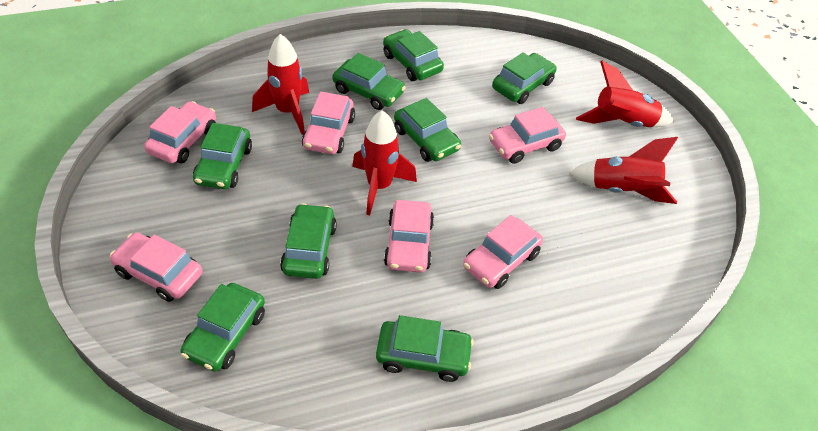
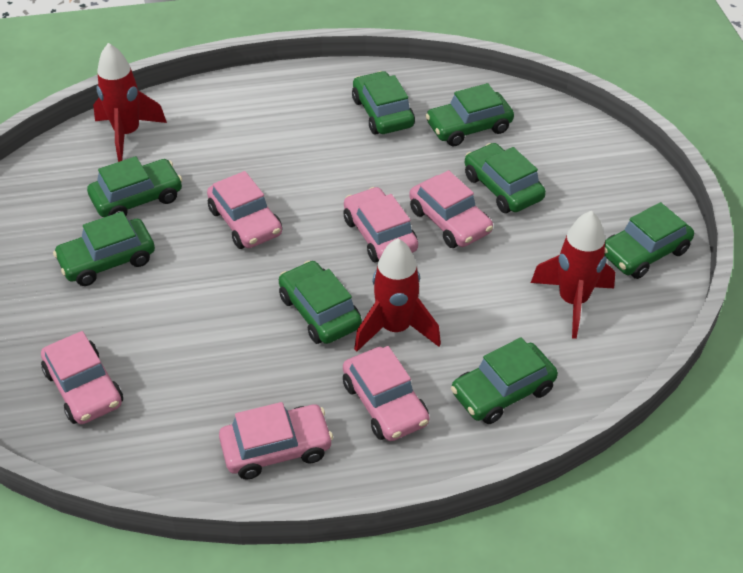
red rocket: [252,34,309,135] [352,110,417,216] [569,137,678,204] [576,61,674,127] = 4 -> [93,43,167,162] [354,238,441,352] [531,211,615,339] = 3

